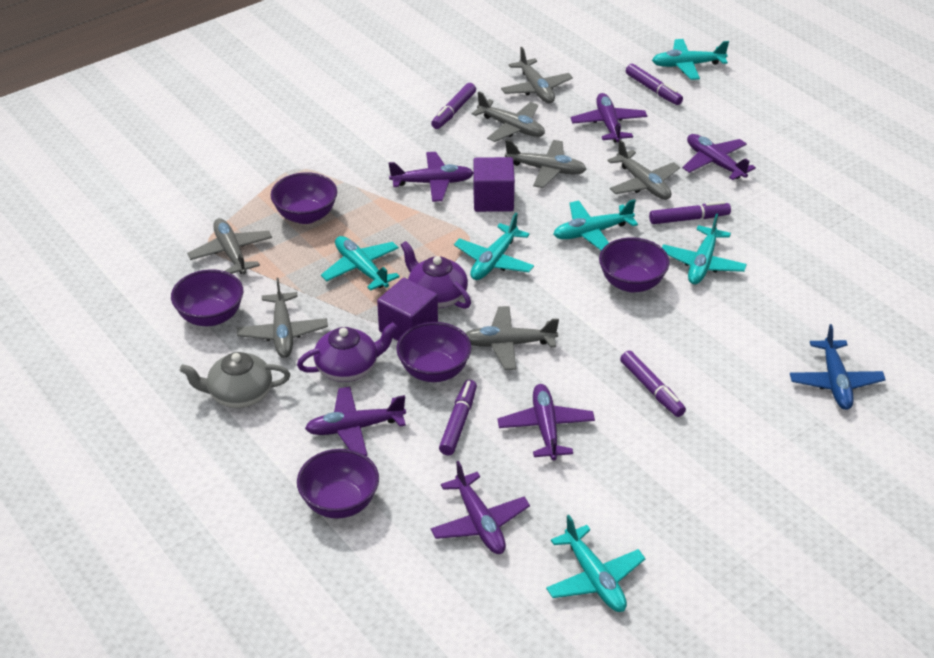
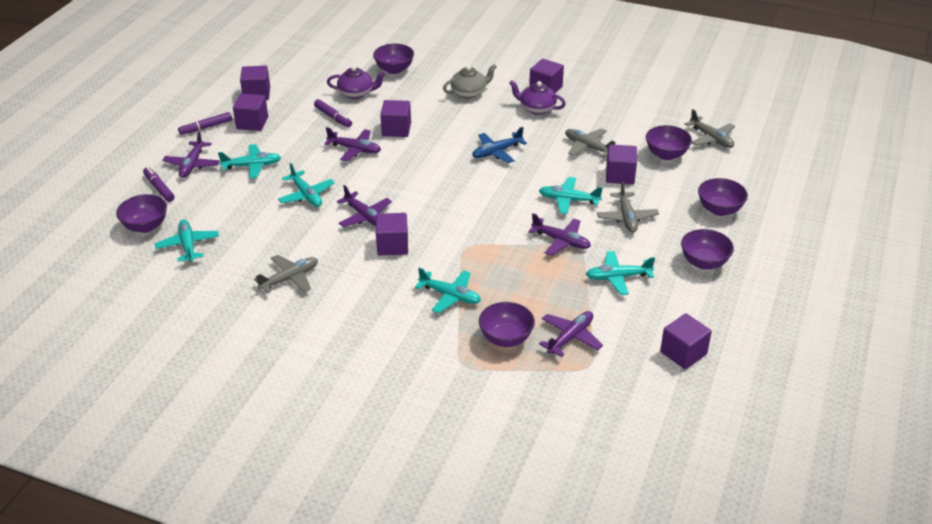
grey plane: [187,218,272,274] [237,278,328,358] [465,306,559,370] [472,92,545,142] [501,47,573,103] [505,140,586,188] [607,140,680,200] = 7 -> [254,255,318,293] [565,128,615,157] [597,181,659,233] [685,109,735,148] = 4
purple bowl: [171,269,243,326] [271,172,337,224] [297,449,379,519] [396,322,472,382] [599,237,670,293] = 5 -> [116,194,167,233] [373,44,414,74] [479,302,535,347] [646,125,692,160] [681,229,734,270] [698,178,748,216] = 6
purple cube: [377,278,438,341] [473,157,515,212] = 2 -> [233,94,268,131] [240,66,270,100] [376,213,408,255] [380,100,411,137] [529,59,564,93] [606,144,637,184] [660,313,712,369] = 7
purple marker: [431,83,476,129] [439,380,477,455] [620,351,686,417] [626,64,683,105] [649,201,731,224] = 5 -> [143,167,175,202] [178,112,232,135] [314,99,352,128] = 3
purple plane: [305,387,406,456] [388,152,473,202] [431,461,530,554] [497,384,595,460] [571,93,647,143] [683,134,756,180] = 6 -> [163,131,220,178] [324,127,381,162] [337,185,392,227] [528,213,591,256] [539,311,603,357] = 5

